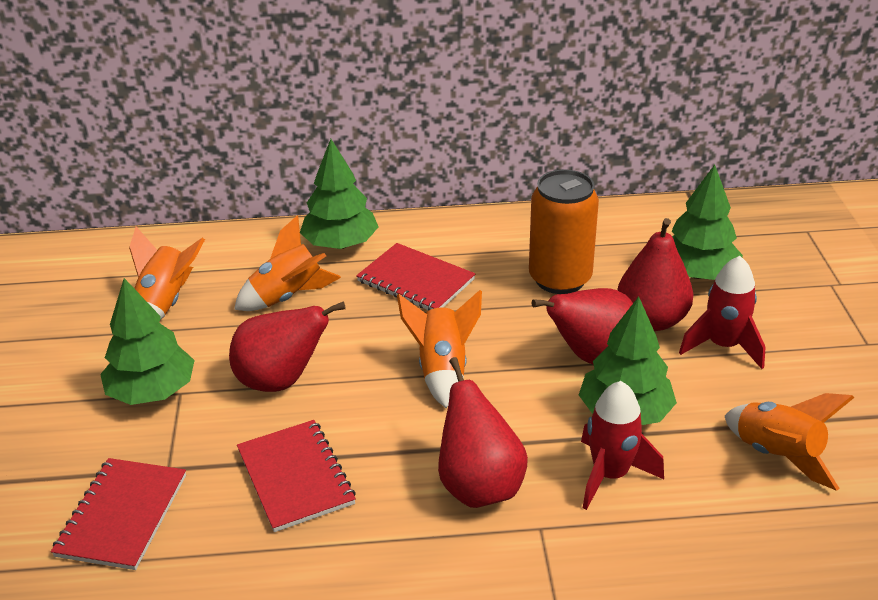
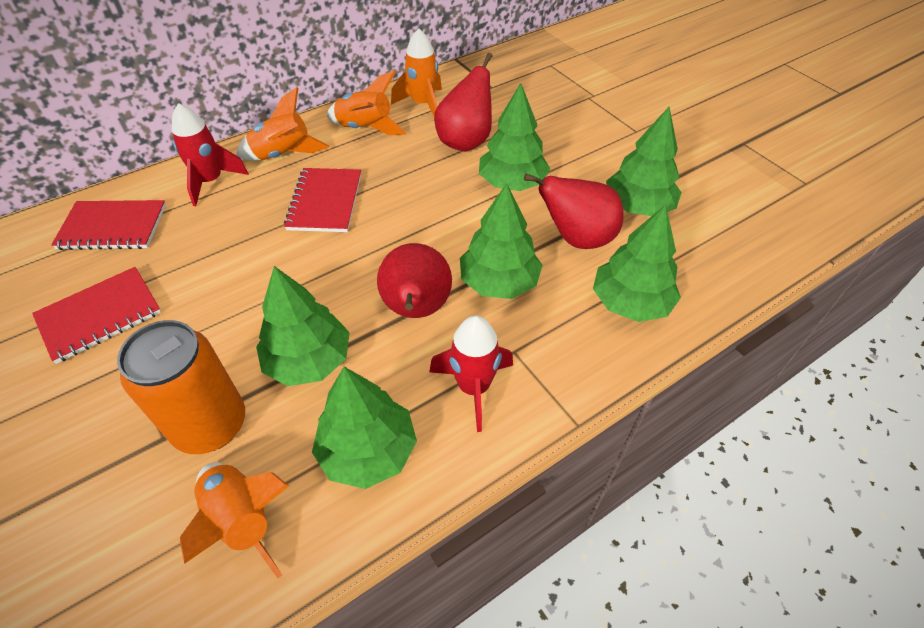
green tree: [100,278,195,405] [300,139,378,249] [579,296,677,425] [672,164,743,280] = 4 -> [256,266,350,386] [312,367,417,489] [460,183,543,299] [479,83,550,191] [593,205,681,322] [606,107,682,216] = 6
red pear: [229,302,346,392] [438,357,528,508] [531,288,633,365] [617,218,694,331] = 4 -> [377,243,452,318] [434,53,492,151] [524,174,624,249] = 3

